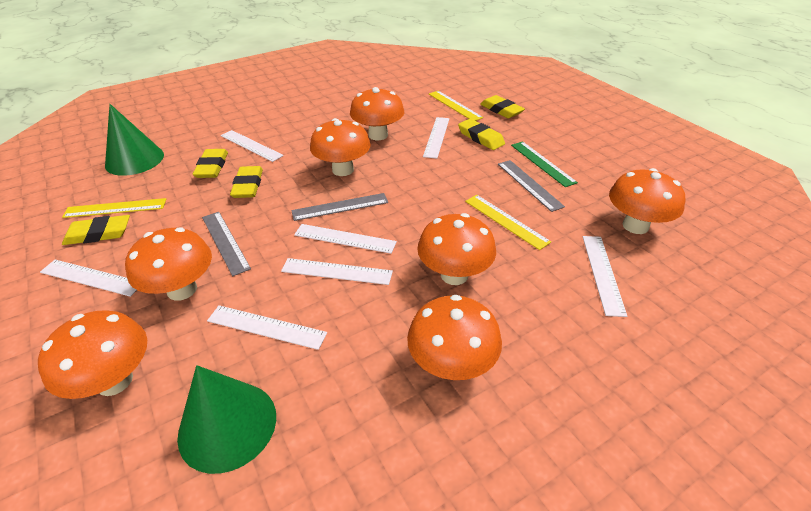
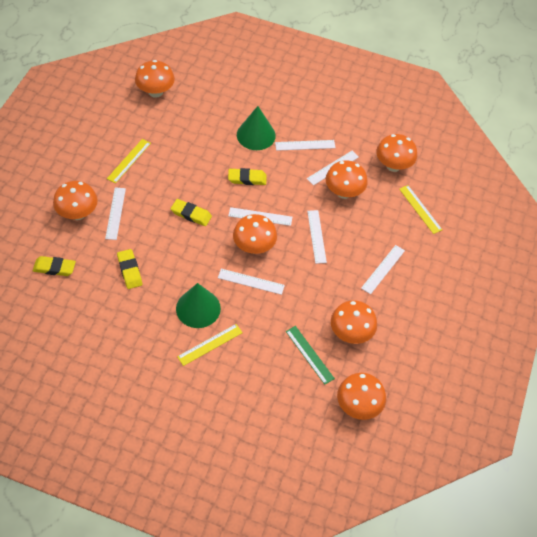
grey ruler: [202,212,251,276] [291,193,388,221] [498,160,565,212] = 3 -> none = 0
yellow eraser: [62,215,130,245] [193,149,228,178] [230,166,263,198] [458,119,505,150] [480,95,525,118] = 5 -> [33,256,76,276] [117,249,142,289] [171,199,212,226] [228,168,267,185] = 4

